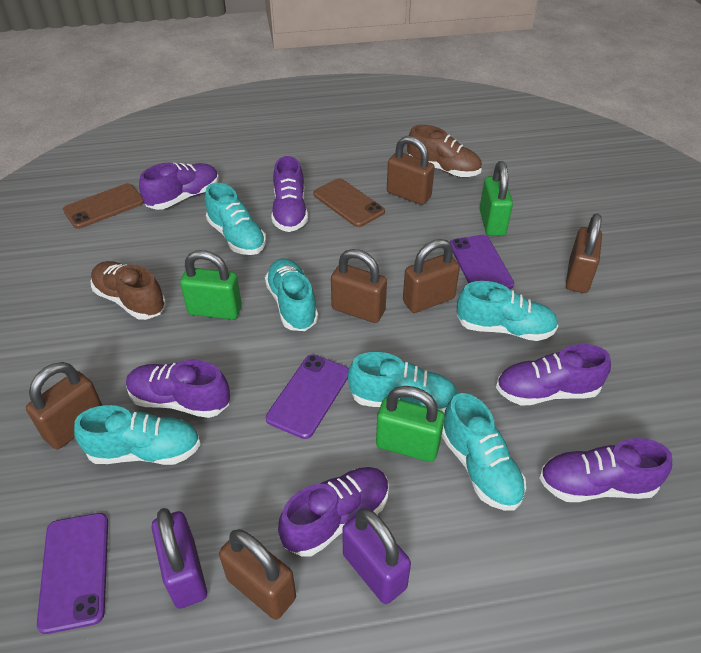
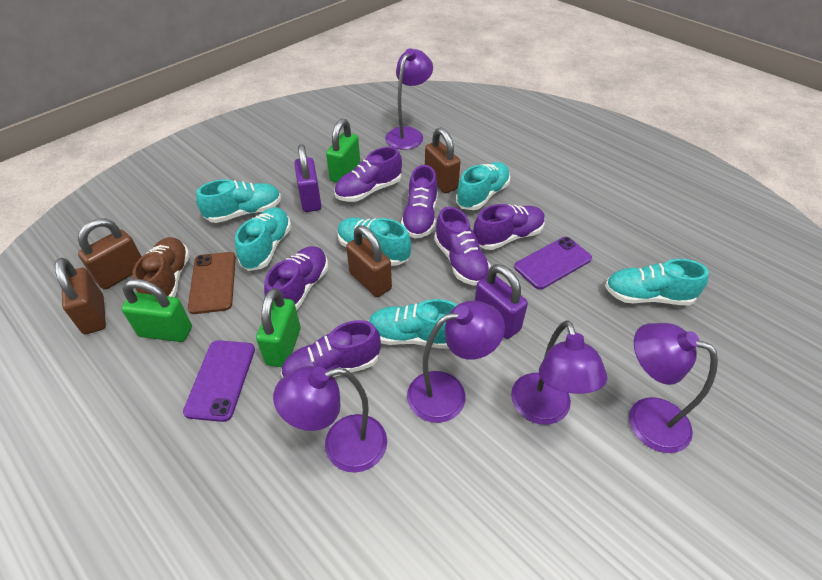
brown padlock: [26,362,103,449] [219,529,296,620] [331,249,387,323] [387,136,435,205] [403,239,460,313] [566,213,602,293] = 6 -> [55,258,106,334] [78,219,142,290] [346,225,392,297] [425,128,460,193] = 4
brown phone: [63,183,144,229] [313,178,385,227] = 2 -> [188,252,236,314] = 1
brown shoe: [90,261,166,320] [407,125,482,177] = 2 -> [133,237,190,297] = 1
purple lamp: none = 0 -> [273,366,387,473] [385,48,433,150] [407,301,505,423] [511,320,607,425] [629,323,718,453] = 5
purple phone: [37,513,108,634] [266,354,349,439] [450,235,514,289] = 3 -> [183,340,255,422] [514,237,592,290] = 2

